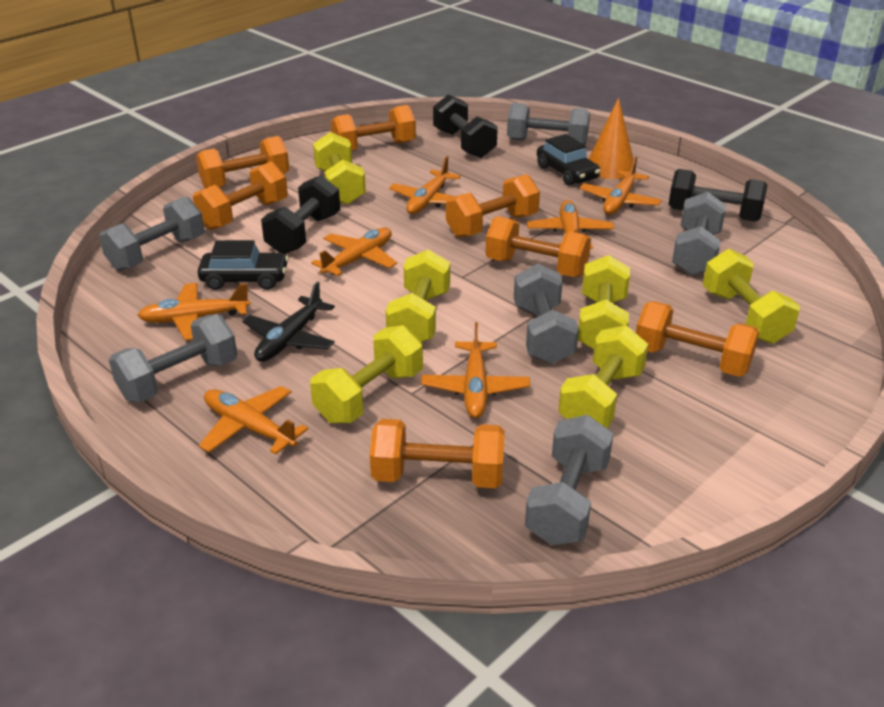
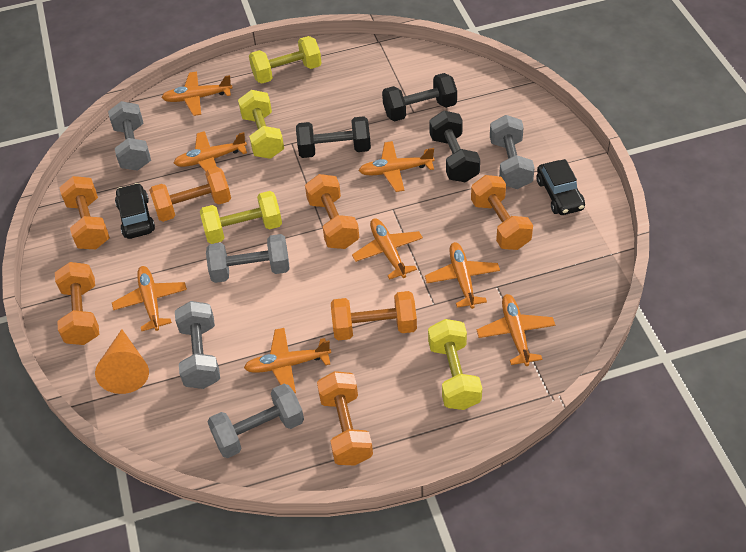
black plane: [243,281,335,362] = 1 -> none = 0
grey dumbbell: [99,196,204,271] [109,314,237,402] [507,103,590,145] [514,264,579,364] [525,415,614,545] [672,192,726,276] = 6 -> [108,101,151,171] [175,301,220,389] [206,234,289,283] [208,384,304,458] [490,115,535,189] = 5
orange plane: [137,283,250,340] [199,386,308,455] [311,228,397,276] [389,156,461,214] [421,322,530,418] [527,200,614,249] [580,157,662,215] = 7 -> [112,266,187,331] [161,71,233,116] [174,131,247,172] [244,328,331,393] [352,218,423,280] [359,141,435,192] [425,242,500,309] [477,294,555,366] = 8
yellow dumbbell: [310,325,423,423] [313,132,366,205] [386,250,450,342] [558,325,649,428] [578,255,630,349] [703,249,800,344] = 6 -> [200,191,282,244] [238,90,284,159] [249,36,322,84] [428,319,482,410] = 4

